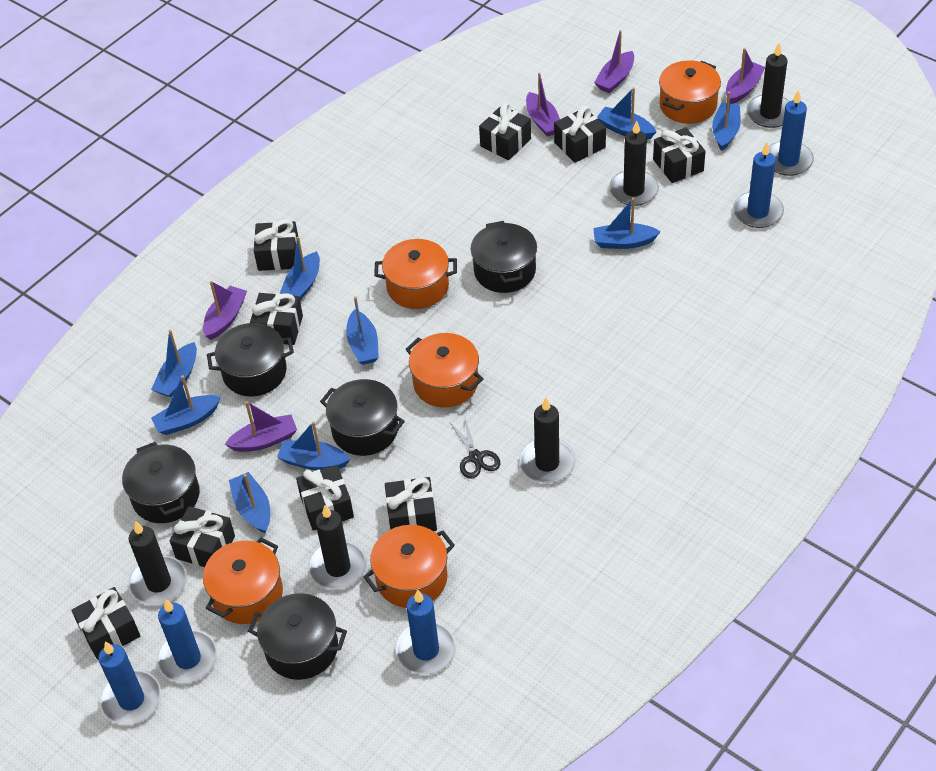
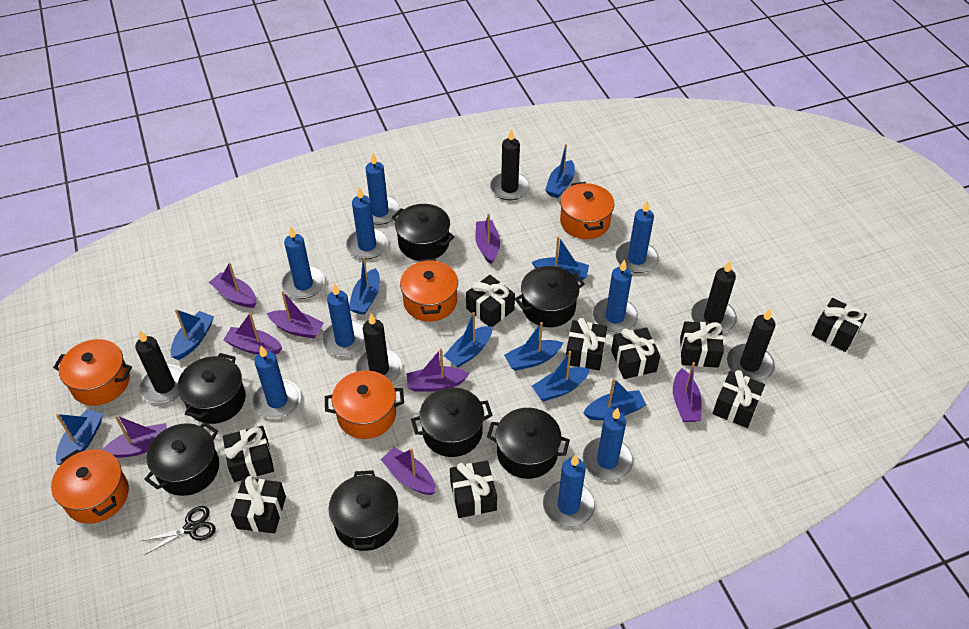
black pot: [122,442,200,523] [207,323,294,396] [248,593,347,680] [320,379,405,456] [471,221,537,293] = 5 -> [144,422,219,496] [178,353,246,424] [328,470,399,551] [392,204,455,261] [411,387,492,457] [487,408,570,479] [515,266,585,327] = 7
blue candle: [98,641,161,725] [157,599,217,683] [395,590,456,675] [733,142,784,228] [769,90,814,176] = 5 -> [252,346,301,419] [281,227,325,299] [322,283,365,357] [346,187,388,259] [366,154,400,225] [543,455,595,527] [582,408,633,481] [593,259,638,333] [616,201,659,273] = 9
purple boat: [203,281,247,340] [225,401,297,452] [526,73,560,137] [594,30,634,93] [726,48,765,104] = 5 -> [103,415,167,458] [209,262,256,308] [223,313,282,355] [267,291,324,339] [381,447,436,495] [406,348,469,392] [475,214,500,264] [673,362,701,422] = 8

